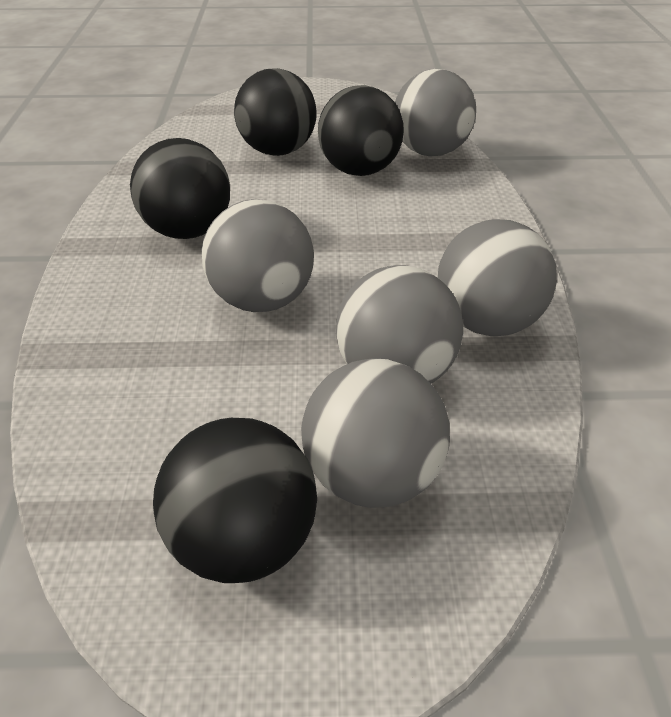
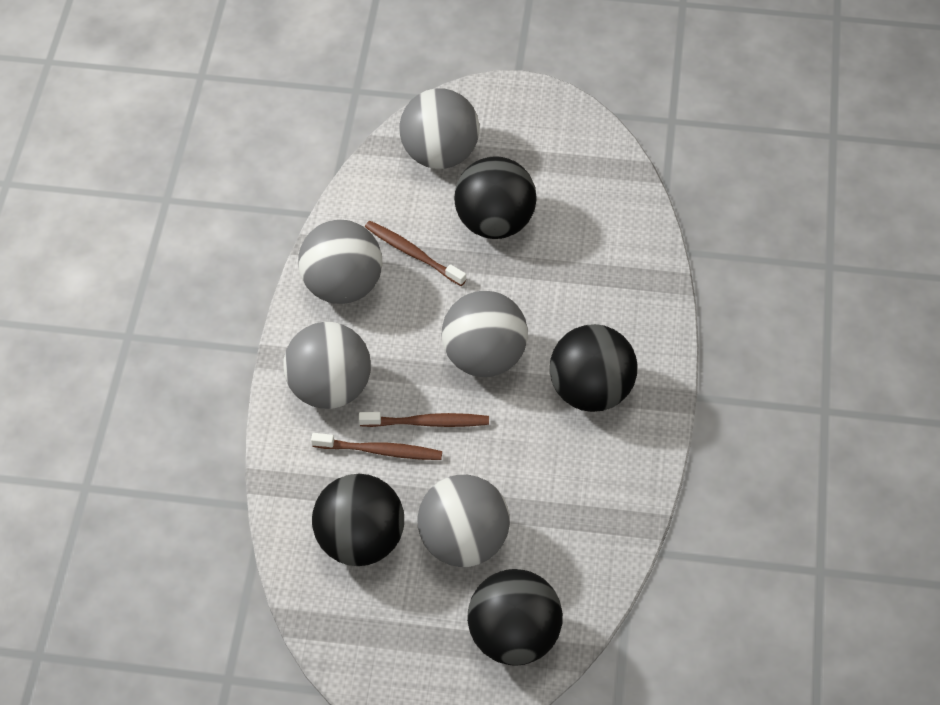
brown toothbrush: none = 0 -> [311,433,442,460] [359,412,489,427] [365,221,466,286] = 3

